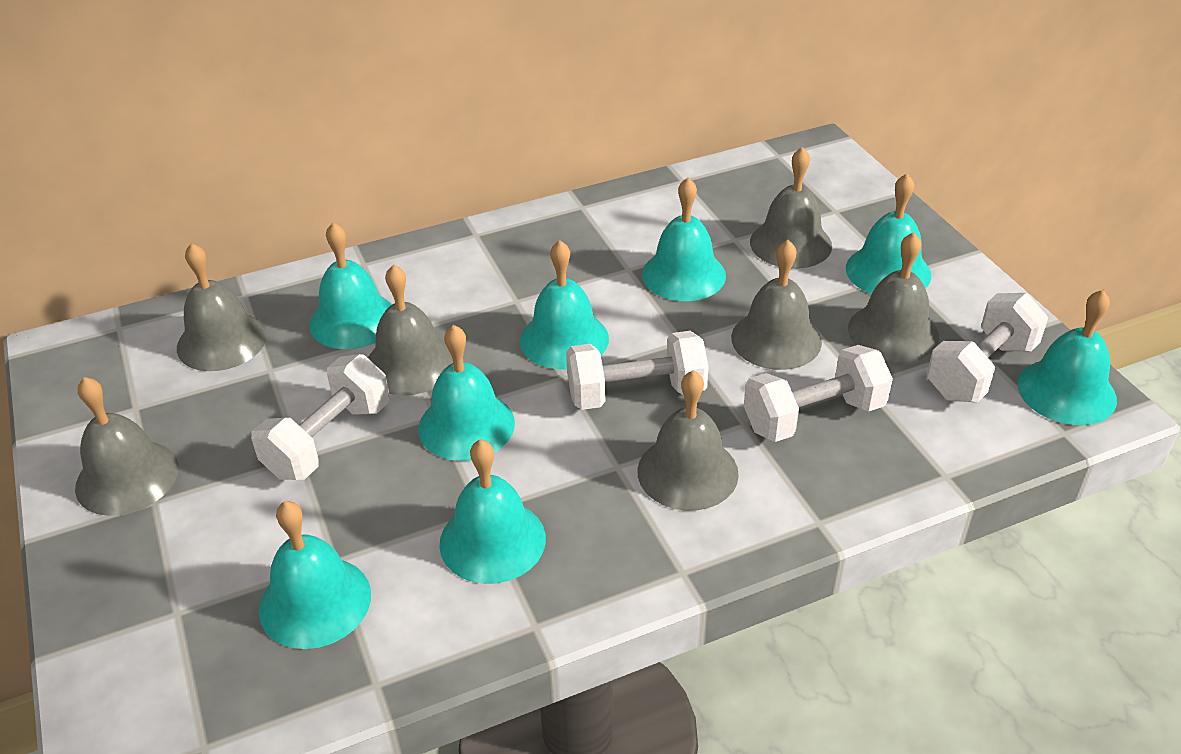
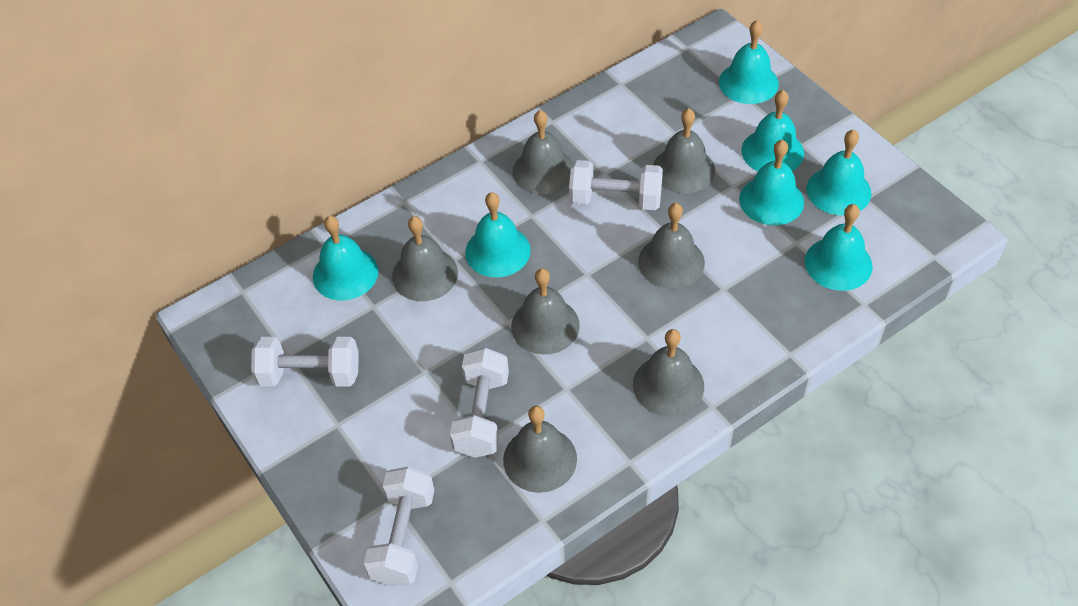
turquoise bell: [259,501,371,649] [309,222,392,349] [418,325,515,461] [439,439,546,584] [520,240,609,369] [642,177,726,301] [846,174,931,294] [1018,290,1117,425] = 8 -> [313,216,378,300] [465,192,531,277] [719,20,779,104] [739,140,804,225] [741,90,804,171] [805,204,873,291] [806,130,872,215] = 7

